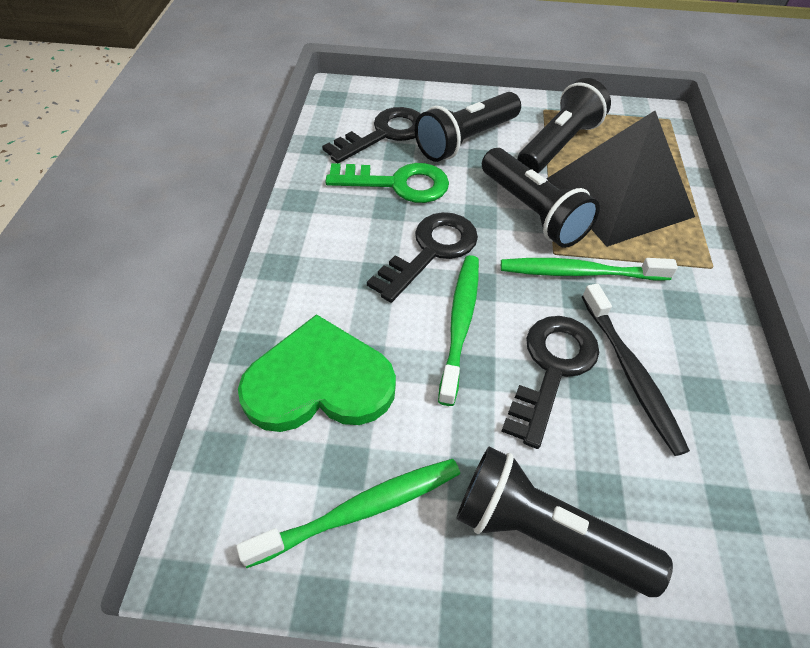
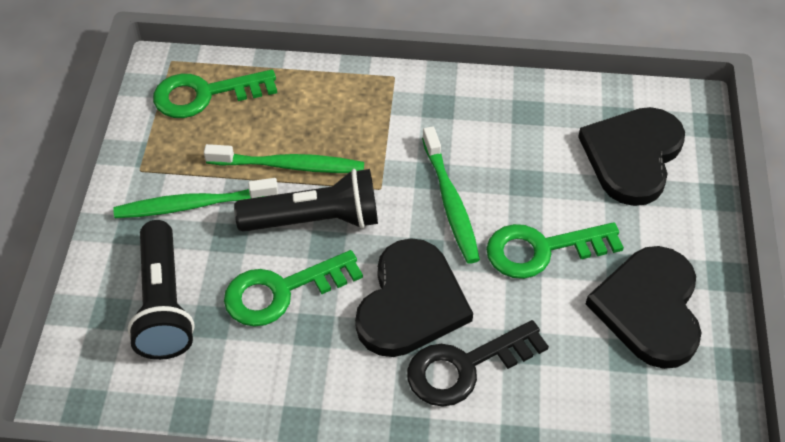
black flashlight: [415,92,521,162] [456,446,673,597] [482,148,600,248] [517,78,611,173] = 4 -> [128,220,195,360] [234,169,378,232] = 2
black heart: none = 0 -> [355,238,473,357] [578,107,685,206] [586,246,701,369] = 3
black key: [322,107,420,163] [367,212,478,303] [501,316,599,449] = 3 -> [407,320,549,407] = 1
black pyramid: [546,111,695,247] = 1 -> none = 0
black toothbrush: [582,283,690,456] = 1 -> none = 0
green heart: [238,314,396,432] = 1 -> none = 0
green key: [325,163,449,203] = 1 -> [153,69,277,118] [224,250,363,327] [486,222,624,279] = 3

